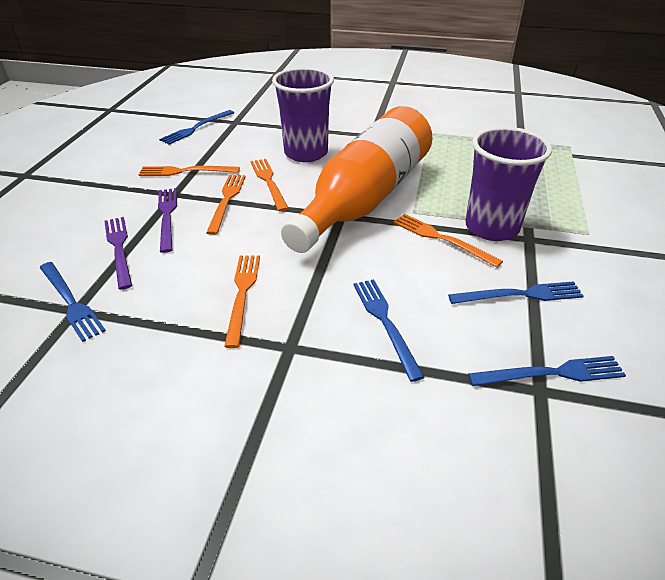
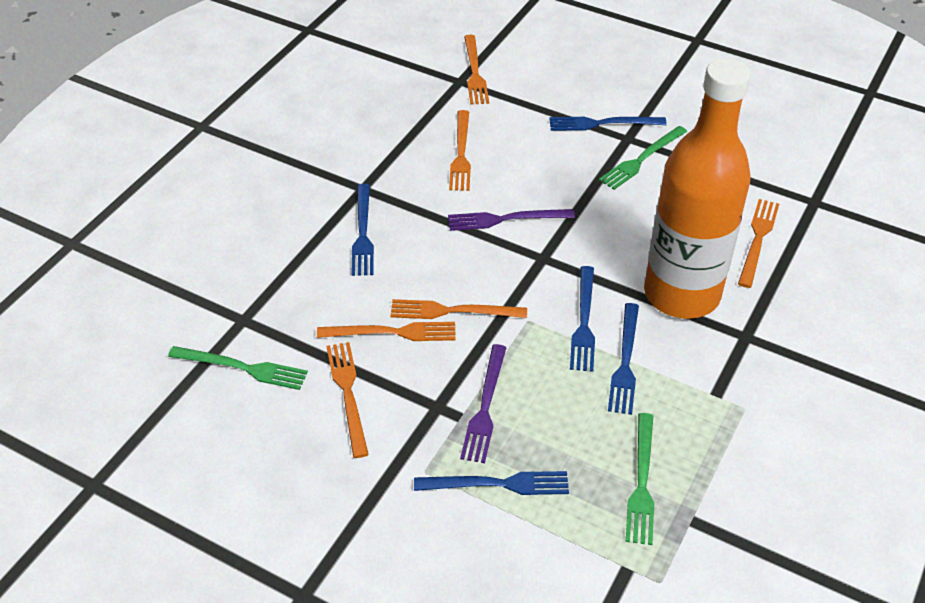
green fork: none = 0 -> [168,346,308,390] [599,126,687,190] [626,413,654,545] = 3
orange fork: [139,166,240,176] [206,175,246,235] [224,255,260,348] [250,159,289,212] [393,214,503,268] = 5 -> [317,322,456,341] [326,342,369,458] [391,299,527,319] [449,110,471,191] [464,35,489,105] [738,199,779,288] = 6
purple cup: [272,67,334,162] [466,127,552,241] = 2 -> none = 0

